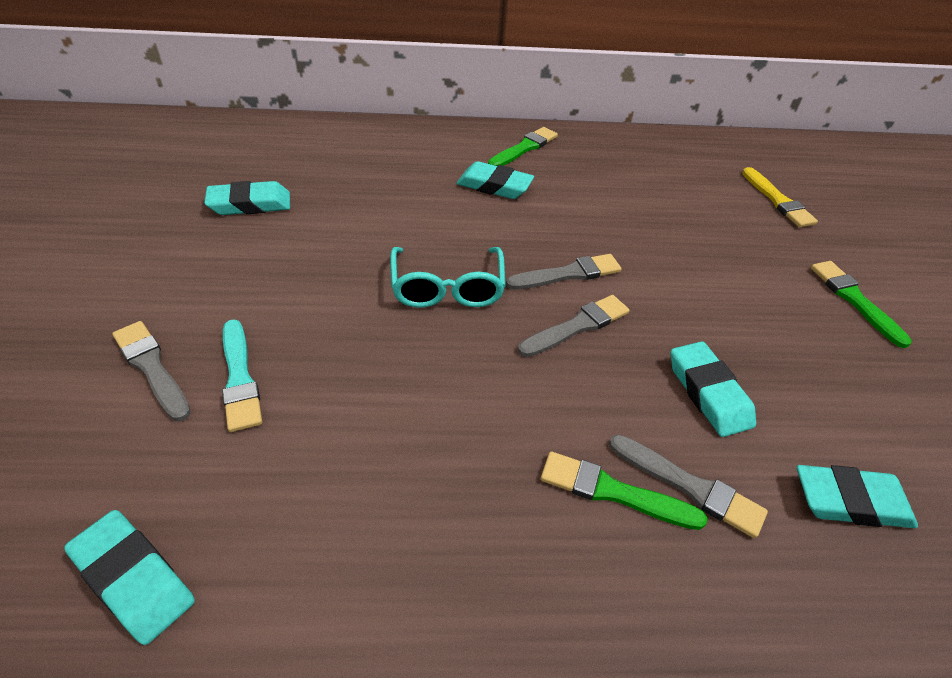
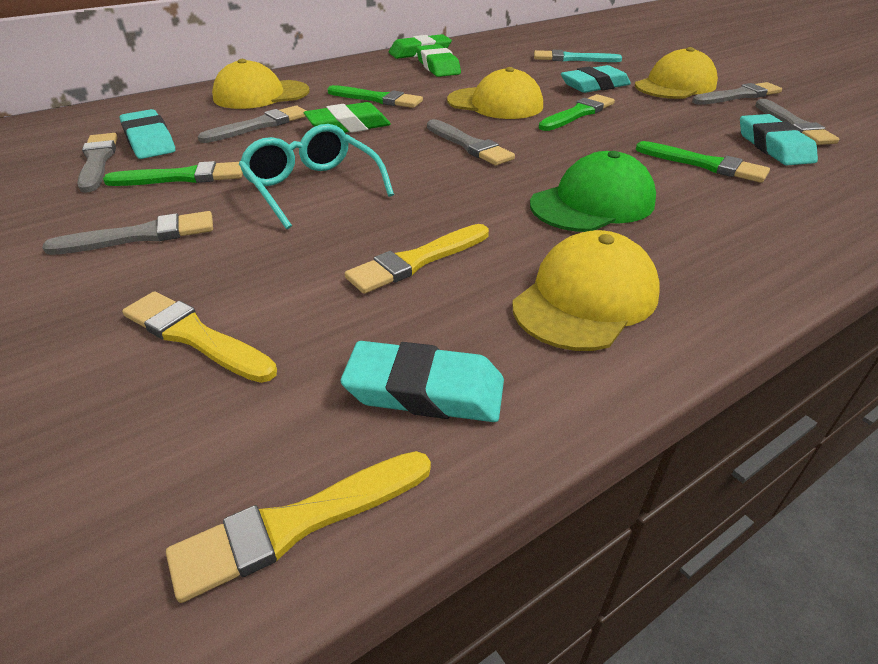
green brush: [488,127,558,166] [541,451,707,530] [811,261,912,348] = 3 -> [103,161,243,186] [327,85,423,108] [539,94,615,131] [636,141,770,183] = 4
green cap: none = 0 -> [530,151,656,232] = 1
green eraser: none = 0 -> [304,102,391,133] [389,34,452,59] [416,44,461,77] = 3
grey brush: [112,321,191,421] [506,254,622,290] [518,295,630,357] [609,434,768,538] = 4 -> [42,211,213,255] [77,133,117,193] [198,106,306,143] [427,119,515,165] [692,82,782,105] [755,99,839,145] = 6
turquoise eraser: [64,510,195,645] [204,181,290,215] [456,161,534,199] [670,341,756,437] [797,465,918,528] = 5 -> [120,109,176,159] [341,341,504,422] [561,65,631,93] [740,114,818,165] = 4
yellow brush: [742,167,818,227] = 1 -> [122,291,277,383] [166,451,431,603] [345,224,489,294] = 3
yellow cap: none = 0 -> [212,59,310,109] [447,67,543,119] [512,230,660,351] [635,47,718,99] = 4

